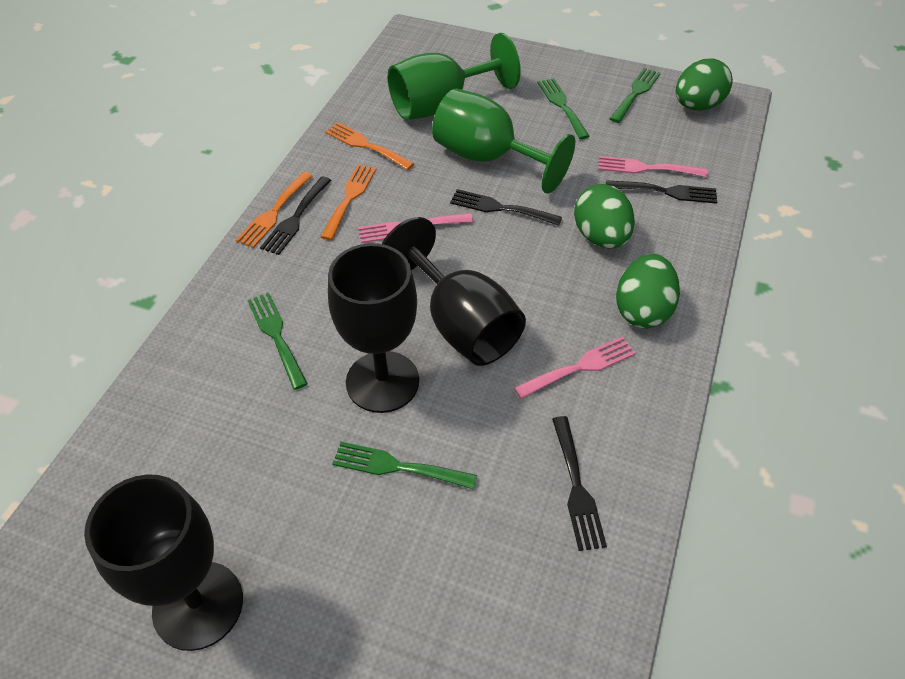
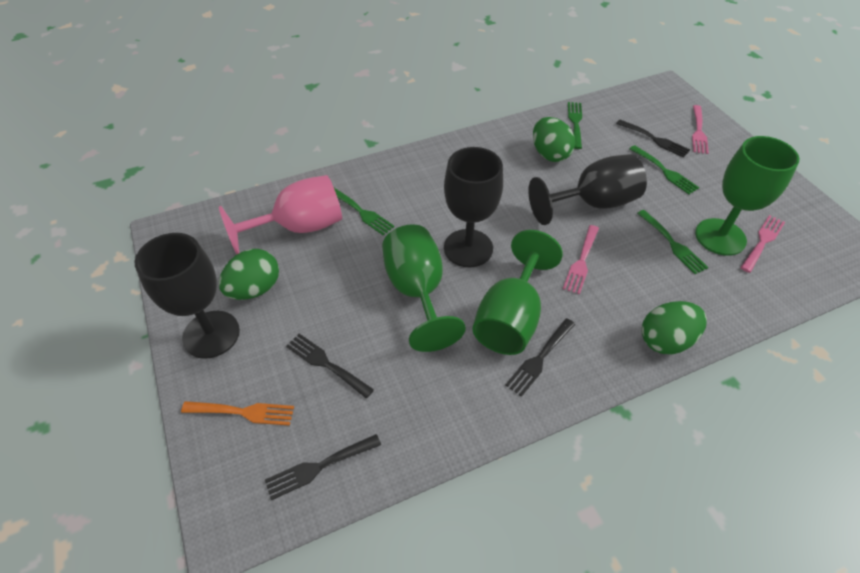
green goblet: [388,33,521,120] [432,88,575,194] = 2 -> [382,224,466,352] [472,230,563,355] [695,136,799,256] = 3
orange fork: [236,172,313,248] [321,164,376,240] [325,122,414,170] = 3 -> [181,401,294,426] = 1
pink goblet: none = 0 -> [219,175,342,254] = 1

